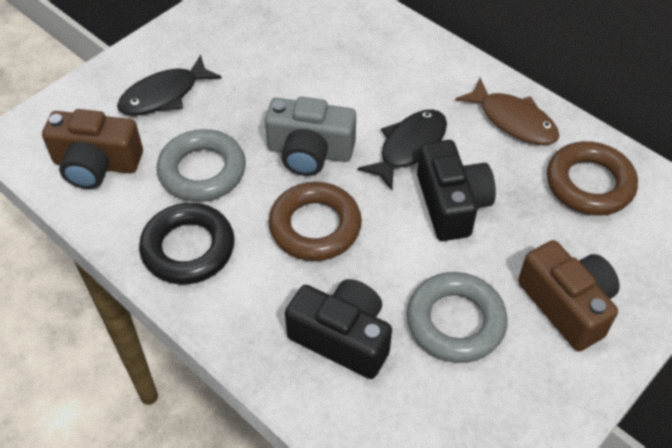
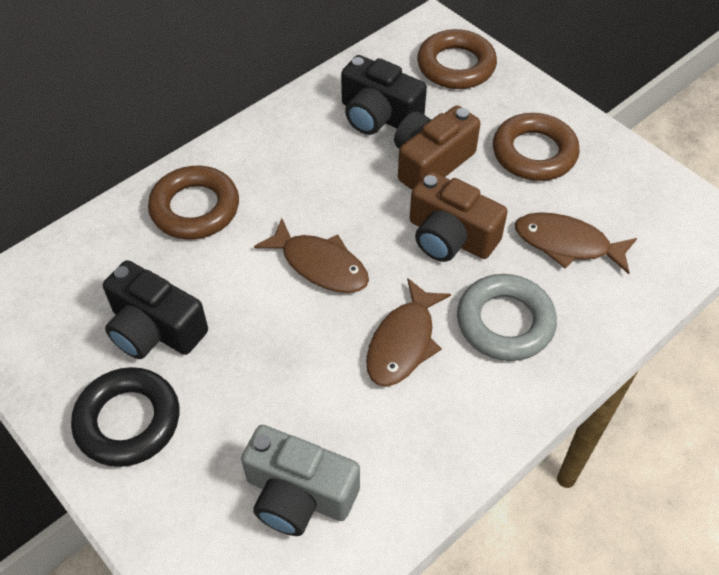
black fish: [117,55,222,116] [358,109,447,190] = 2 -> none = 0
brown fish: [455,78,559,145] = 1 -> [254,218,369,293] [366,278,451,387] [515,212,637,274] = 3
brown ring: [269,182,362,261] [547,141,638,216] = 2 -> [148,166,239,240] [417,29,497,89] [493,113,580,181] = 3
grey ring: [157,129,246,202] [407,272,508,363] = 2 -> [457,274,557,361] = 1

